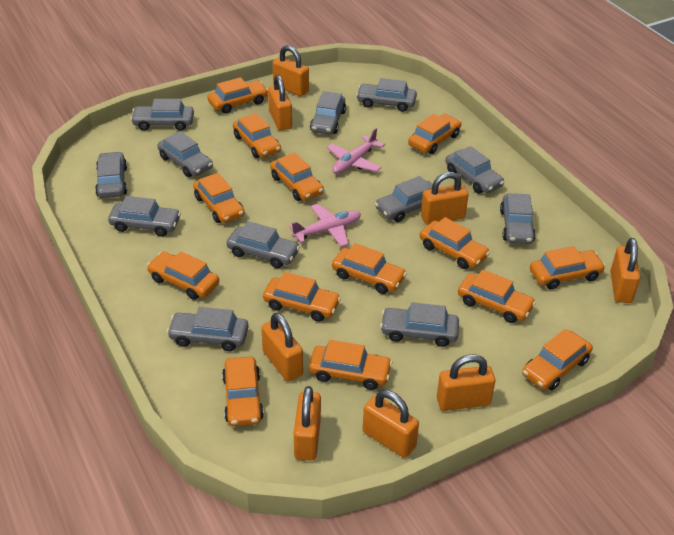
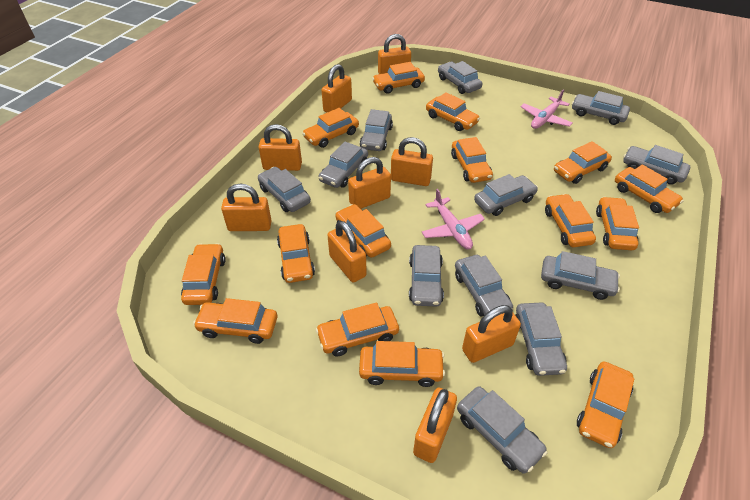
orange car: [147,251,219,300] [193,173,245,223] [207,77,268,114] [222,357,264,426] [233,113,281,158] [263,272,341,322] [270,153,324,201] [309,340,392,390] [332,243,407,294] [408,114,461,154] [420,217,490,269] [458,269,536,323] [522,329,593,390] [530,246,606,290] = 14 -> [181,243,226,305] [193,298,277,344] [277,224,315,283] [302,108,359,148] [316,302,399,356] [335,204,391,258] [359,341,445,387] [372,62,425,94] [426,92,480,131] [451,137,493,183] [545,194,596,247] [554,141,612,184] [577,361,634,448] [596,197,639,250] [615,165,683,213] = 15
orange padlock: [261,313,303,381] [268,75,292,130] [273,45,309,96] [294,386,321,461] [363,390,419,458] [421,172,469,225] [437,354,495,411] [610,238,640,303] = 8 -> [221,184,272,231] [259,124,302,171] [321,64,352,112] [327,221,367,283] [348,157,391,209] [378,34,411,74] [391,137,433,186] [413,388,457,463] [462,305,521,363] = 9

